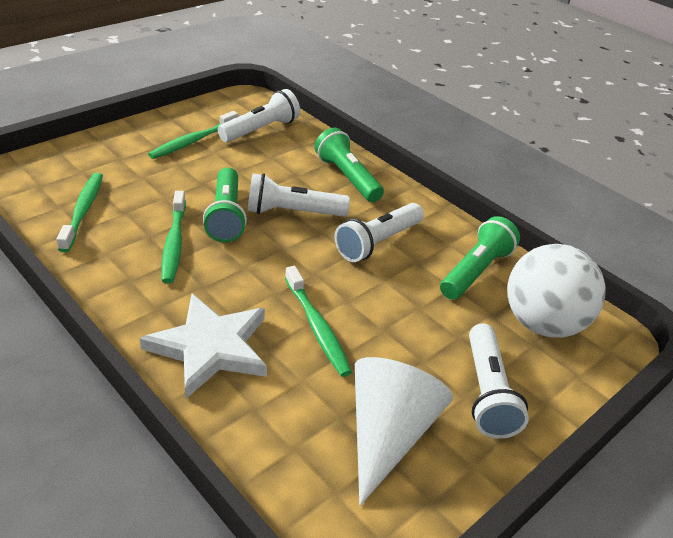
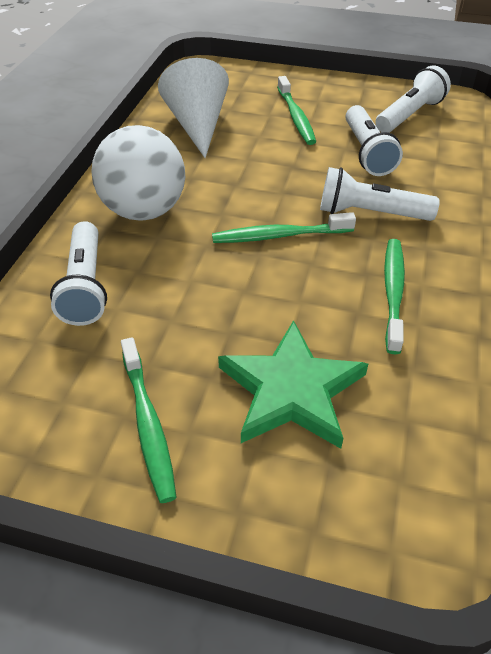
green flashlight: [203,167,247,242] [315,128,384,202] [440,216,520,300] = 3 -> none = 0
green star: none = 0 -> [218,320,368,449] = 1
white star: [139,294,267,399] = 1 -> none = 0

